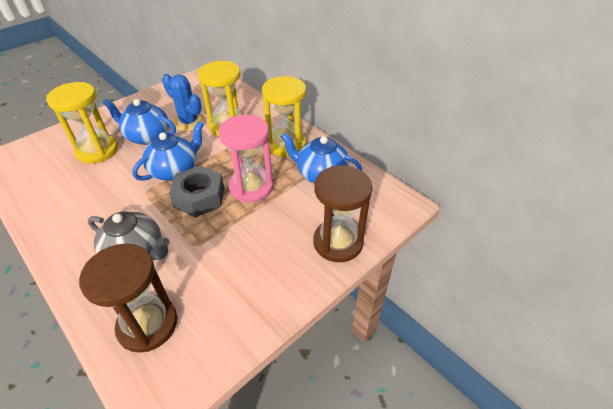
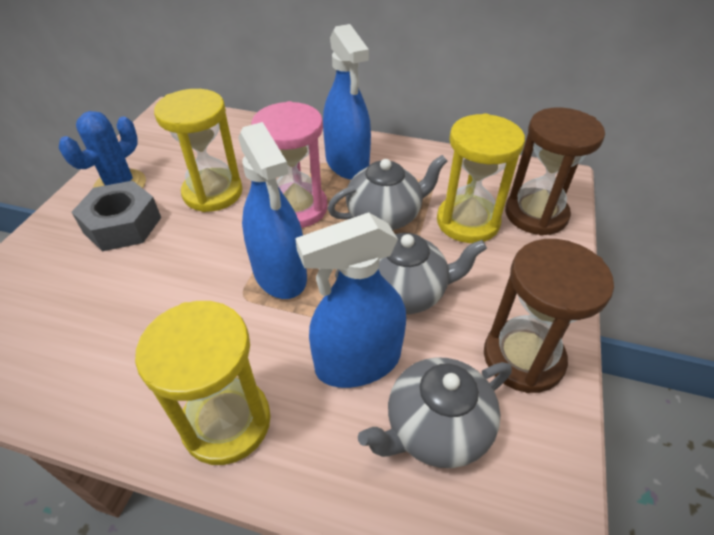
blue spray bottle: none = 0 -> [238,122,307,299] [295,212,406,388] [323,24,371,179] = 3
blue teapot: [103,99,176,145] [132,121,204,181] [281,133,362,183] = 3 -> none = 0
grey teapot: [88,211,170,260] = 1 -> [328,155,447,230] [335,233,487,314] [358,357,512,468] = 3

